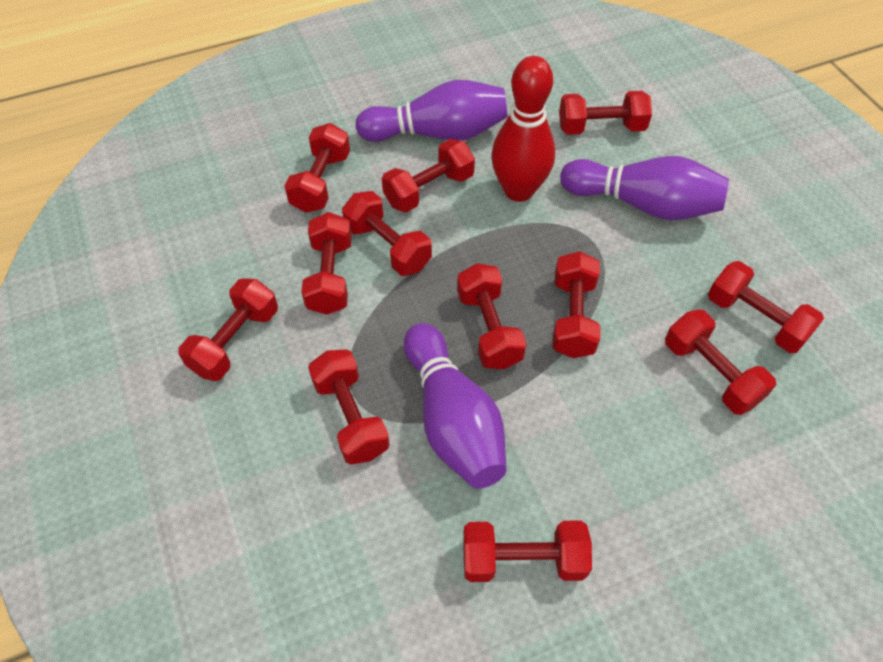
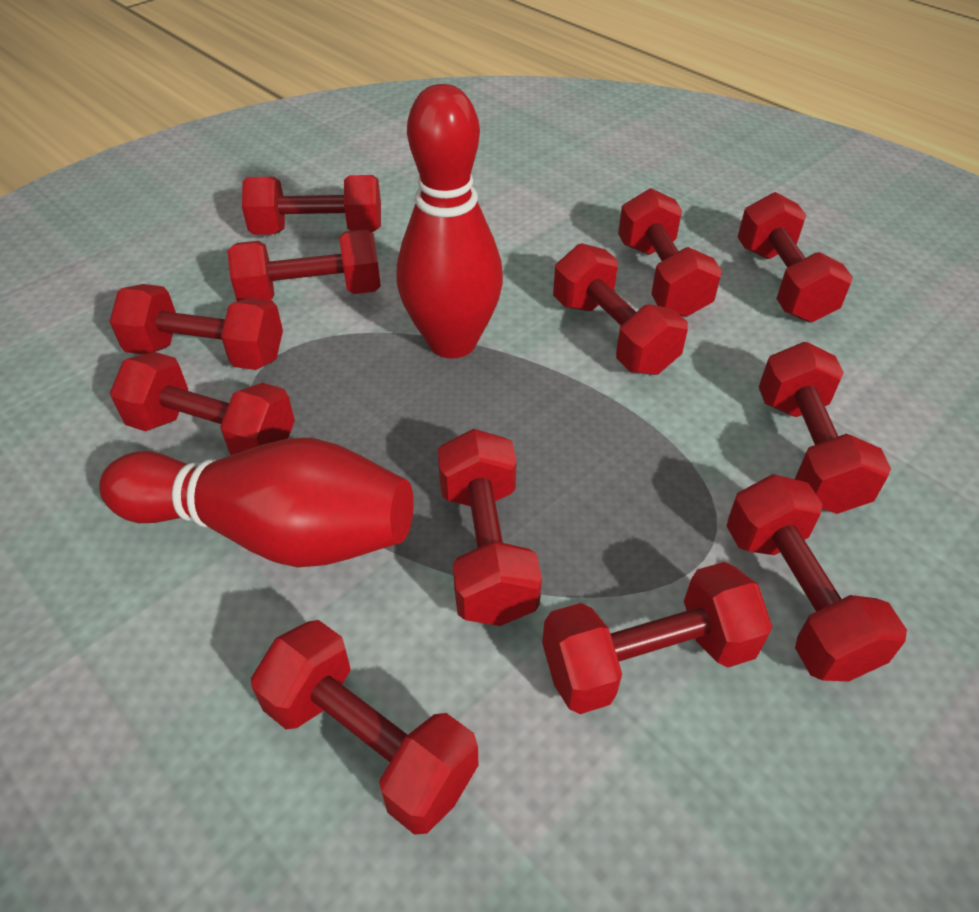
purple bowling pin: [356,80,508,142] [404,323,507,489] [560,156,729,220] = 3 -> none = 0
red bowling pin: [491,56,555,202] = 1 -> [99,438,414,567] [397,84,503,358] = 2

